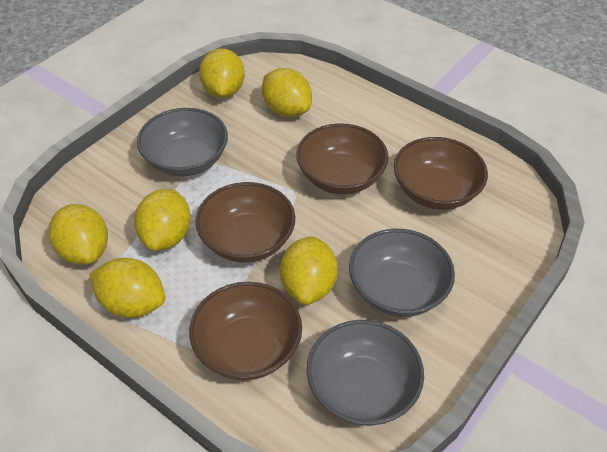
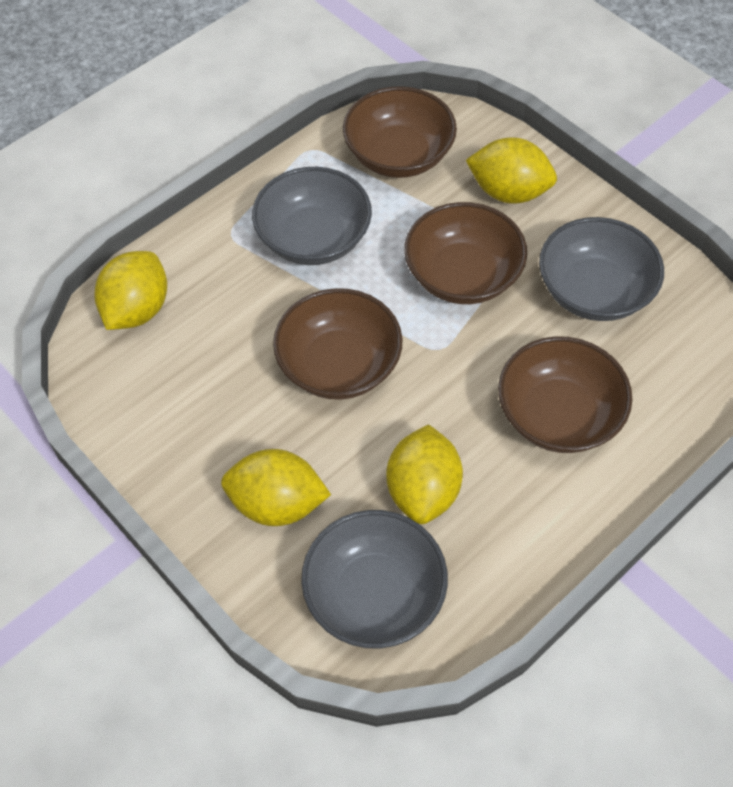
yellow lemon: [49,204,108,265] [89,258,166,318] [134,189,191,251] [199,49,245,98] [262,68,312,117] [280,236,338,305] = 6 -> [94,251,167,330] [221,449,331,526] [386,424,463,524] [466,137,557,204] = 4

